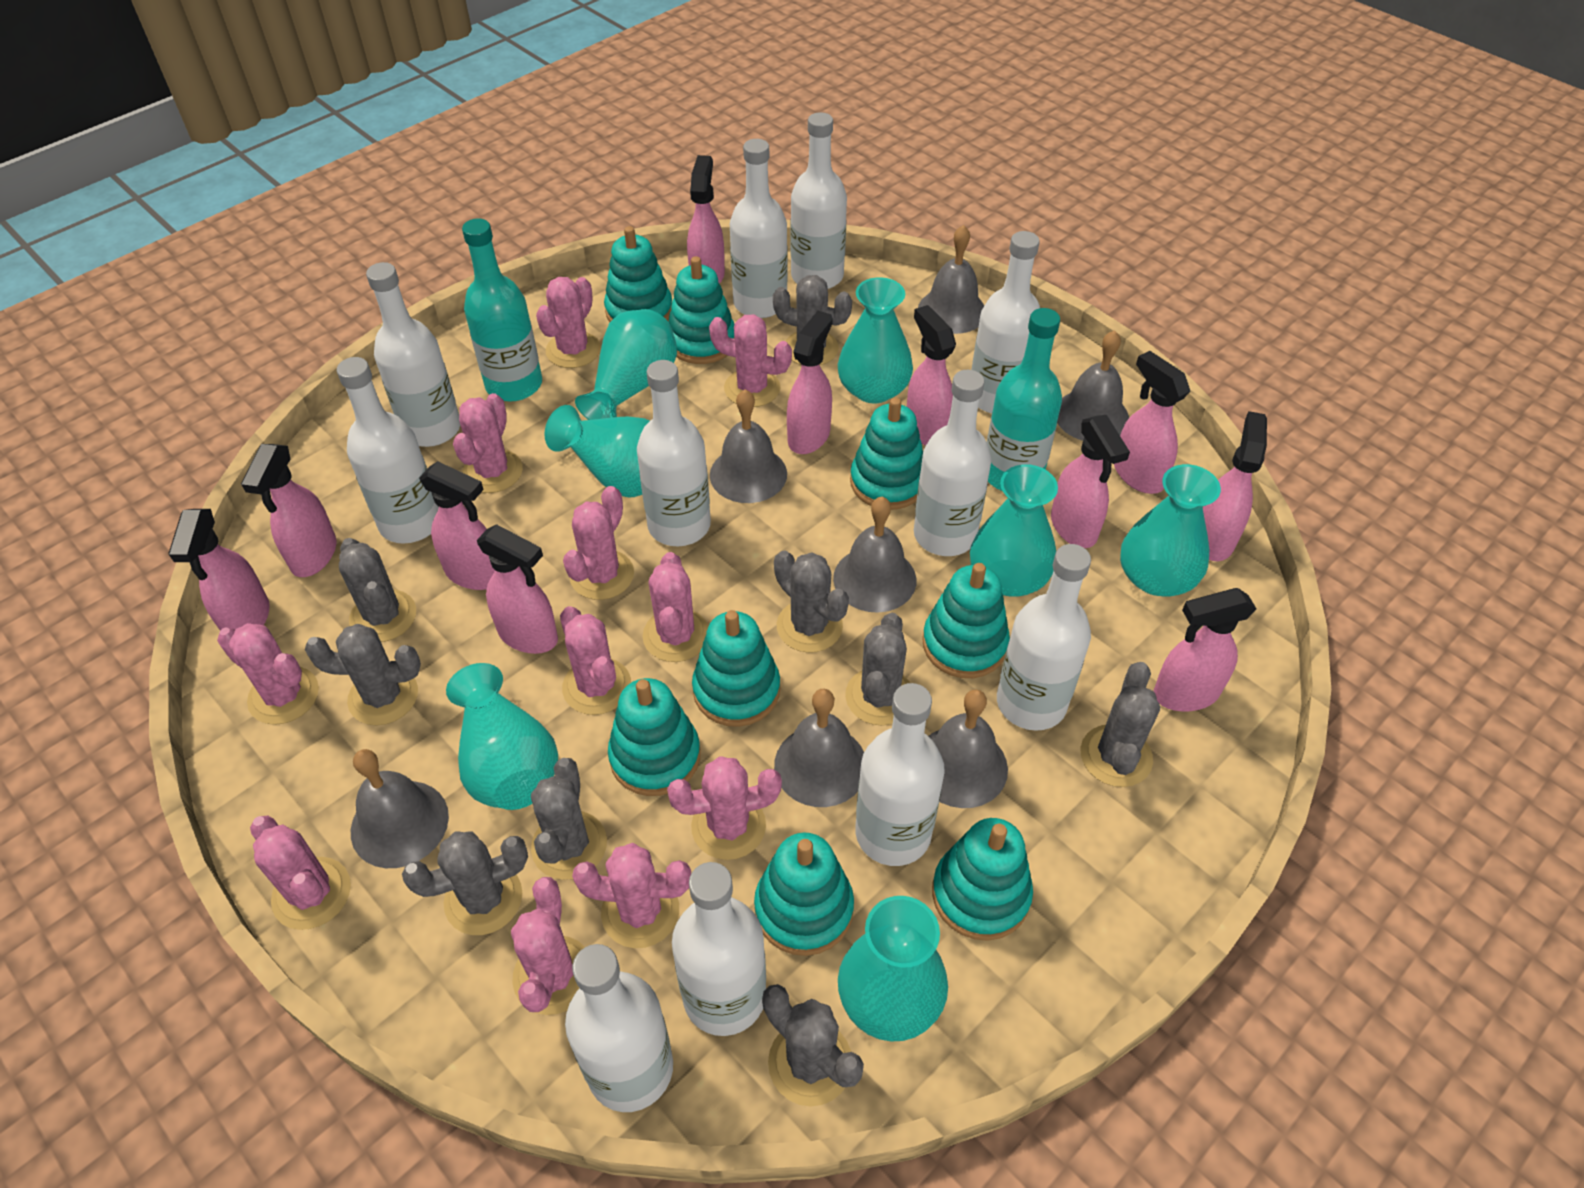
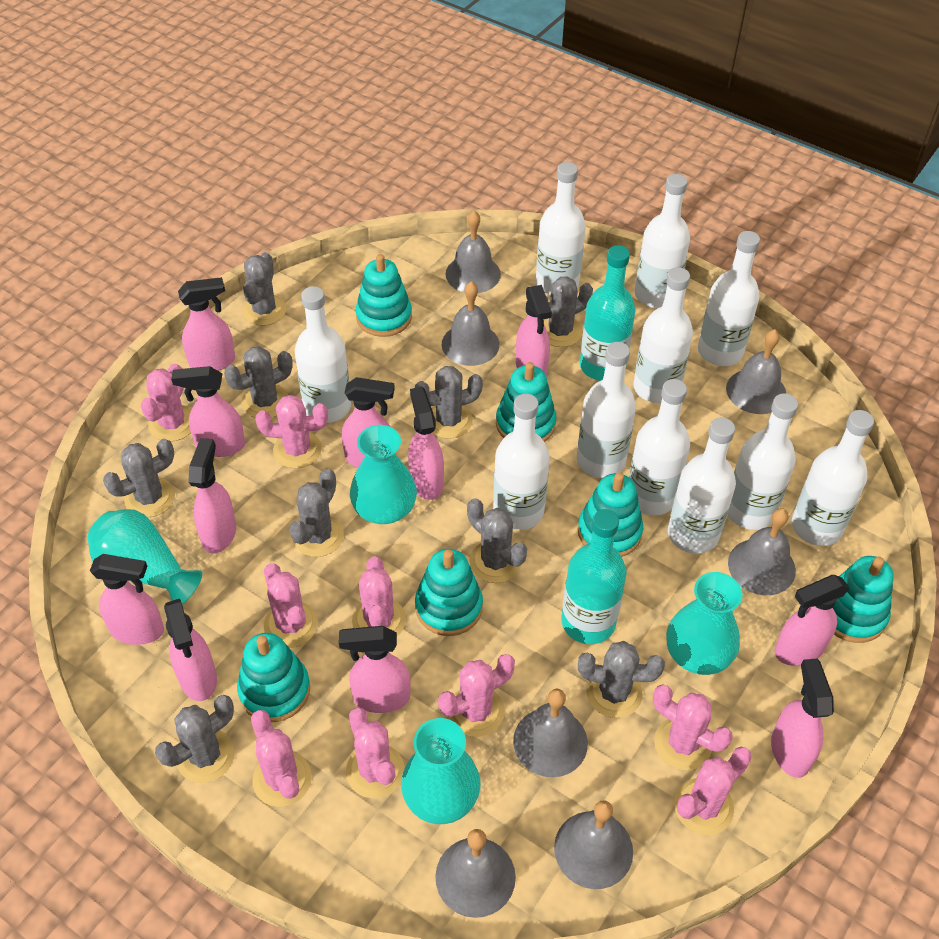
pink cactus: [217,623,319,725] [250,816,351,930] [453,393,523,493] [511,877,585,1015] [536,277,601,368] [560,606,631,715] [563,486,634,600] [572,843,691,948] [643,552,708,662] [667,756,782,860] [709,314,792,407] = 11 -> [141,364,191,441] [251,710,312,807] [255,395,328,469] [264,563,318,648] [346,707,404,798] [352,556,406,636] [438,654,515,737] [653,684,733,770] [674,747,752,835] = 9
turquoise stacking toy: [604,226,672,322] [608,678,700,796] [669,256,734,364] [692,610,780,727] [754,833,854,956] [850,397,923,510] [923,563,1010,678] [932,818,1033,941] = 8 -> [237,633,310,722] [356,254,412,337] [415,549,483,636] [496,362,557,442] [577,472,643,557] [832,556,894,643] = 6
turquoise vase: [446,663,558,810] [544,405,649,497] [575,309,677,420] [838,277,913,403] [838,896,948,1042] [970,464,1058,597] [1120,464,1221,596] = 7 -> [87,509,202,604] [350,425,417,524] [401,718,480,824] [666,572,743,675] = 4

